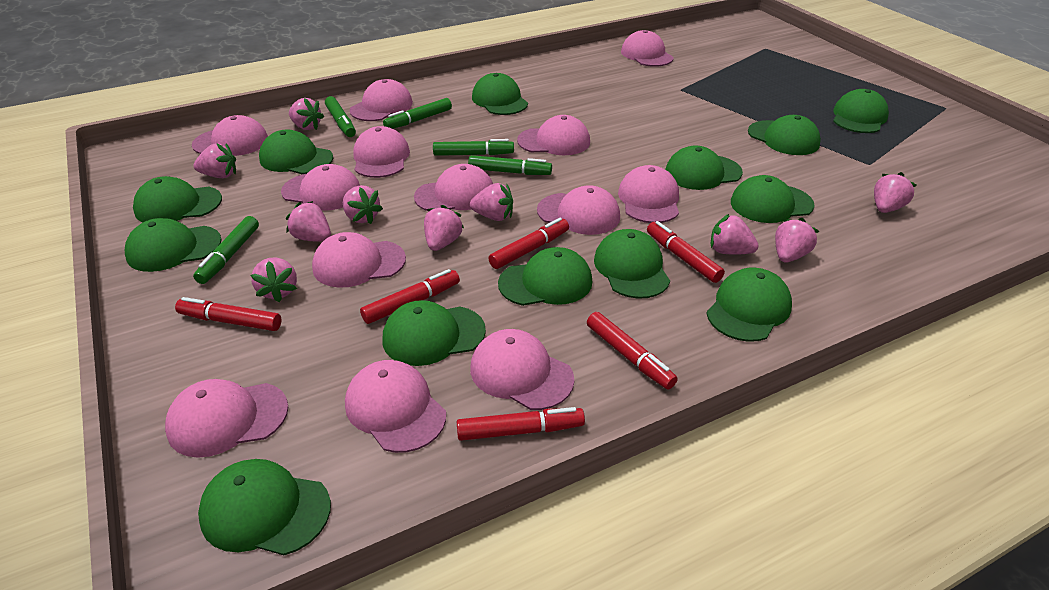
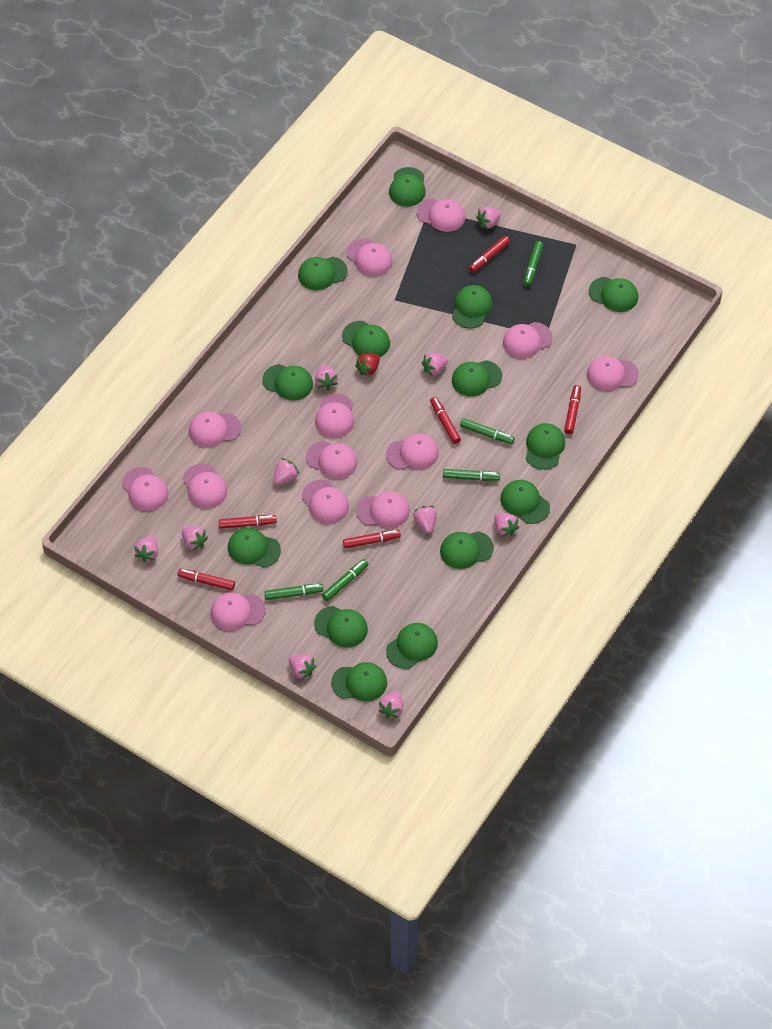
green cap: [125,218,222,272] [133,176,222,222] [198,459,331,555] [259,130,333,174] [382,300,486,366] [472,73,528,115] [498,247,592,306] [594,229,670,299] [665,145,743,190] [707,268,792,342] [731,175,815,223] [748,115,821,155] [833,89,889,133] = 13 -> [228,527,281,567] [263,364,313,400] [298,257,348,290] [314,606,368,648] [331,662,387,701] [342,321,390,357] [386,623,438,669] [389,167,426,206] [440,531,494,569] [452,285,493,329] [452,360,502,396] [500,480,550,524] [526,423,565,470] [589,277,638,312] = 14
red strawberry: none = 0 -> [355,354,380,377] = 1

